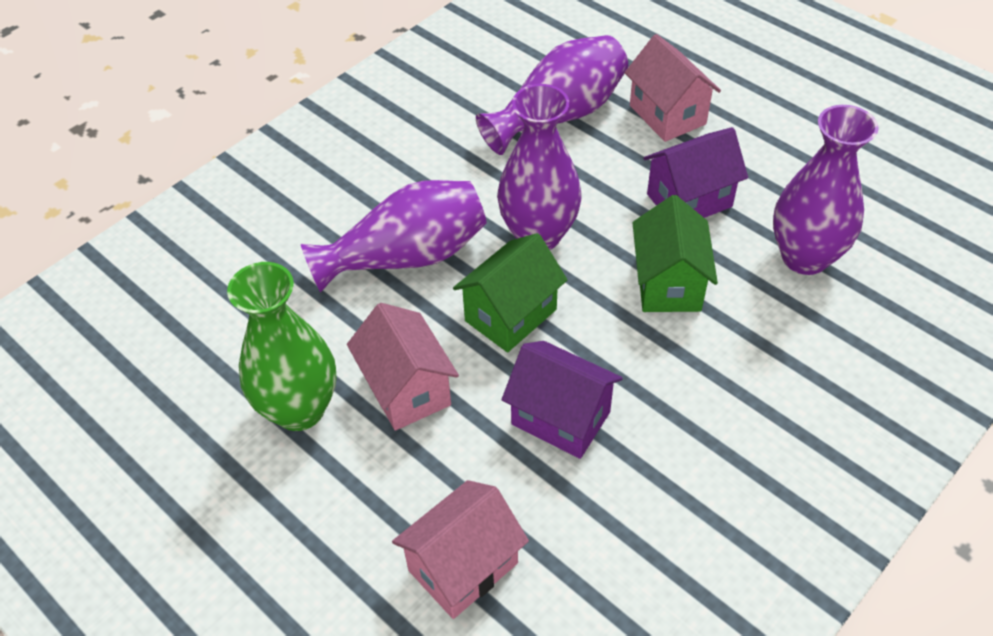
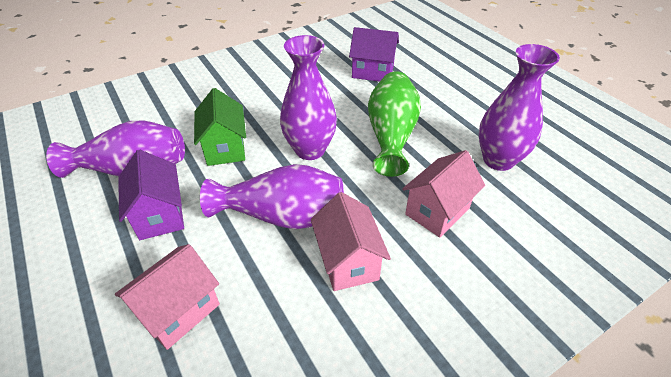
green house: [453,233,567,352] [632,195,718,312] = 2 -> [194,88,246,166] = 1

